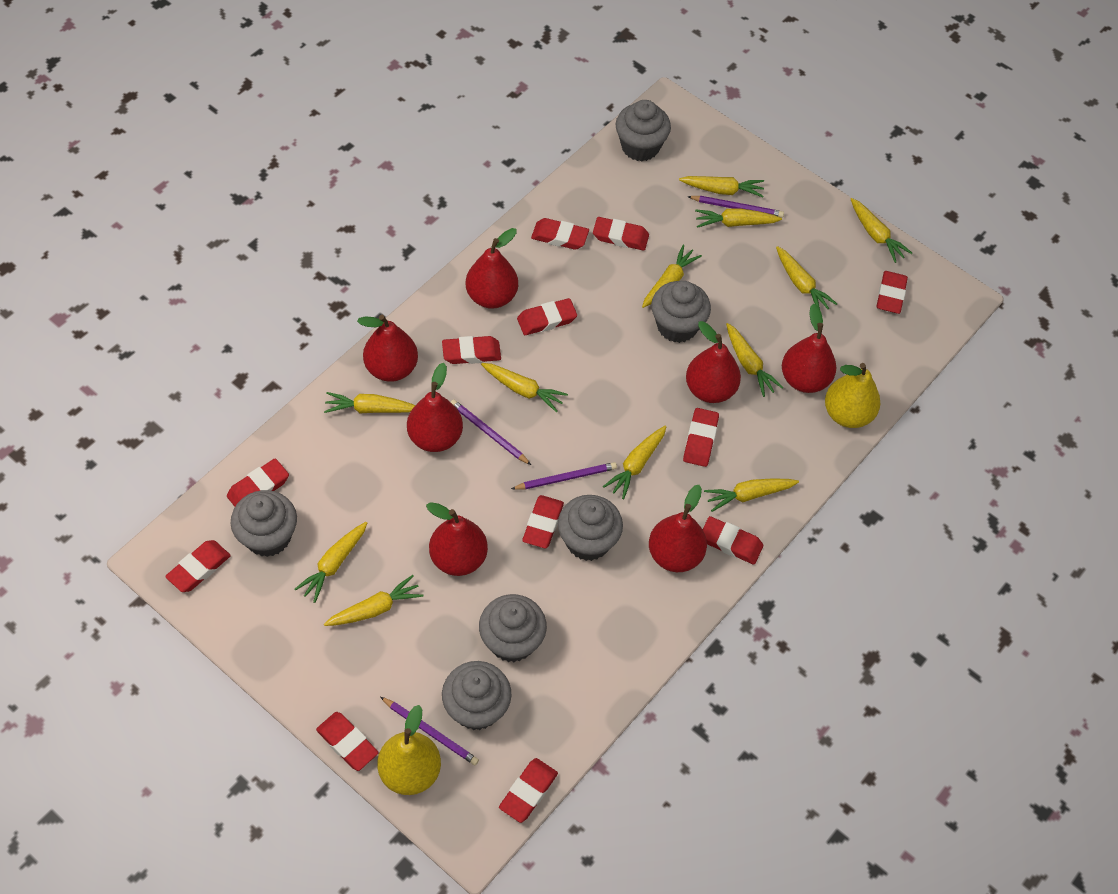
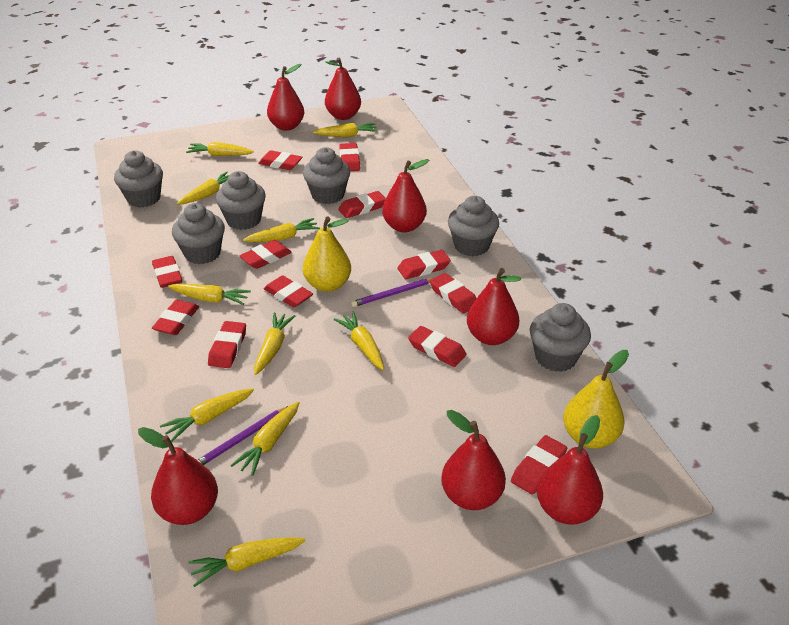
purple pencil: [380,697,479,765] [451,400,531,465] [511,462,617,490] [687,196,784,218] = 4 -> [197,406,288,465] [351,278,433,307] = 2
yellow carrot: [294,522,367,603] [324,392,415,413] [324,575,423,626] [481,363,568,412] [603,426,666,499] [642,245,702,308] [679,176,764,197] [695,208,782,228] [704,478,799,512] [726,323,784,397] [776,246,837,309] [851,198,912,263] = 12 -> [160,389,254,442] [168,283,251,305] [177,171,229,205] [186,142,254,156] [188,537,306,587] [230,401,300,476] [243,218,320,242] [254,312,295,375] [313,123,378,137] [334,312,384,370] = 10

